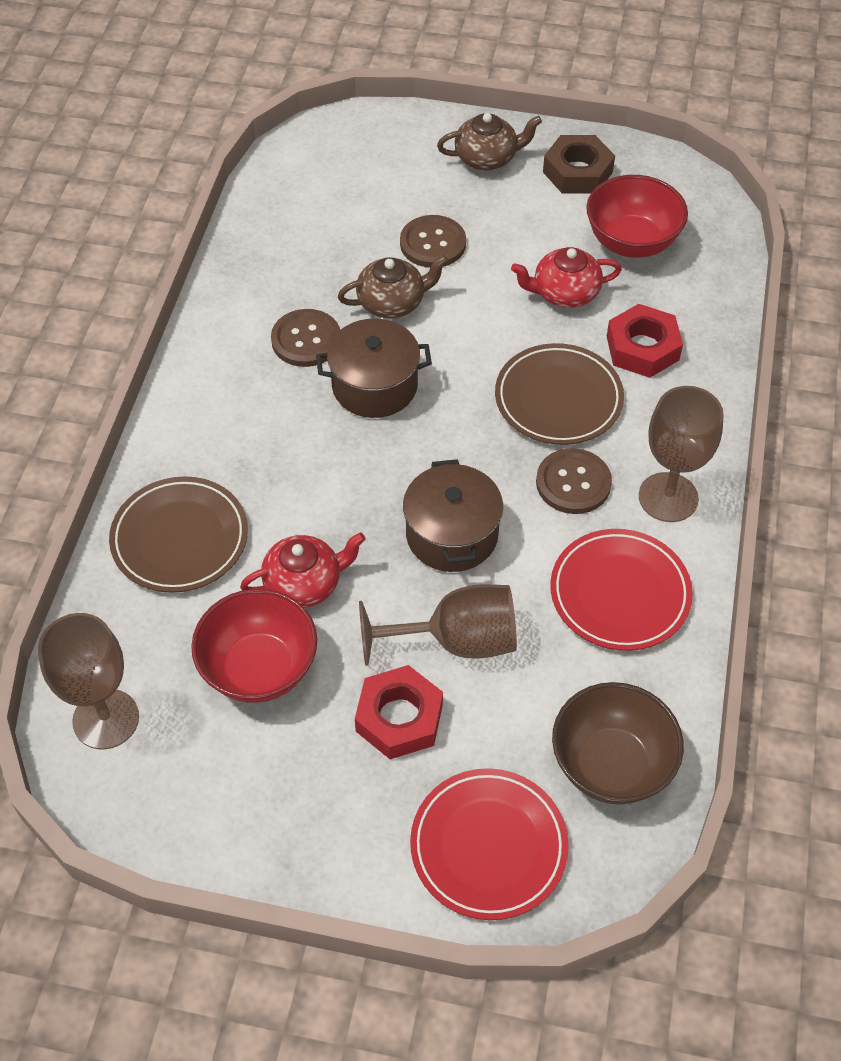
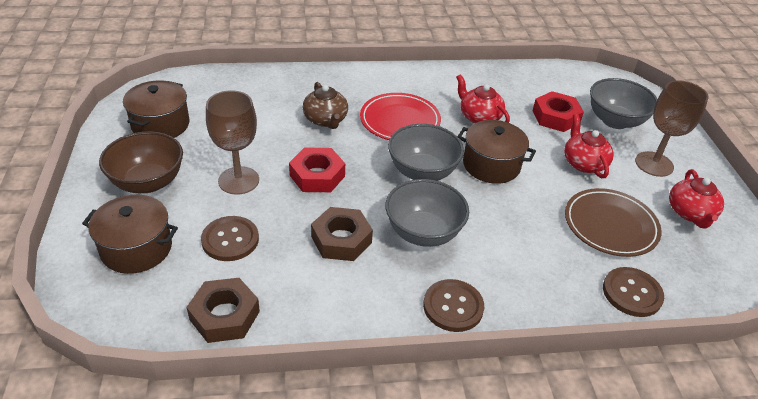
brown goblet: [38,613,139,749] [359,584,517,666] [639,386,724,522] = 3 -> [206,91,259,195] [635,80,709,177] = 2
brown nut: [543,135,615,194] = 1 -> [187,278,260,343] [311,207,373,261] = 2
brown plate: [109,476,248,593] [495,343,624,445] = 2 -> [565,188,662,257] = 1
brown pot: [316,319,432,418] [403,459,503,572] = 2 -> [82,195,178,274] [123,80,189,138] [457,120,536,184] = 3
brown teapot: [338,255,448,318] [437,113,542,170] = 2 -> [303,82,348,129] = 1
grey bowl: none = 0 -> [385,179,469,247] [388,124,464,181] [590,78,657,129] = 3
red bowl: [191,589,317,703] [586,175,688,258] = 2 -> none = 0
red plate: [410,768,569,920] [550,529,693,651] = 2 -> [360,93,441,140] = 1
red teapot: [240,532,366,608] [511,247,622,308] = 2 -> [456,74,510,124] [564,114,614,178] [669,169,724,229] = 3

